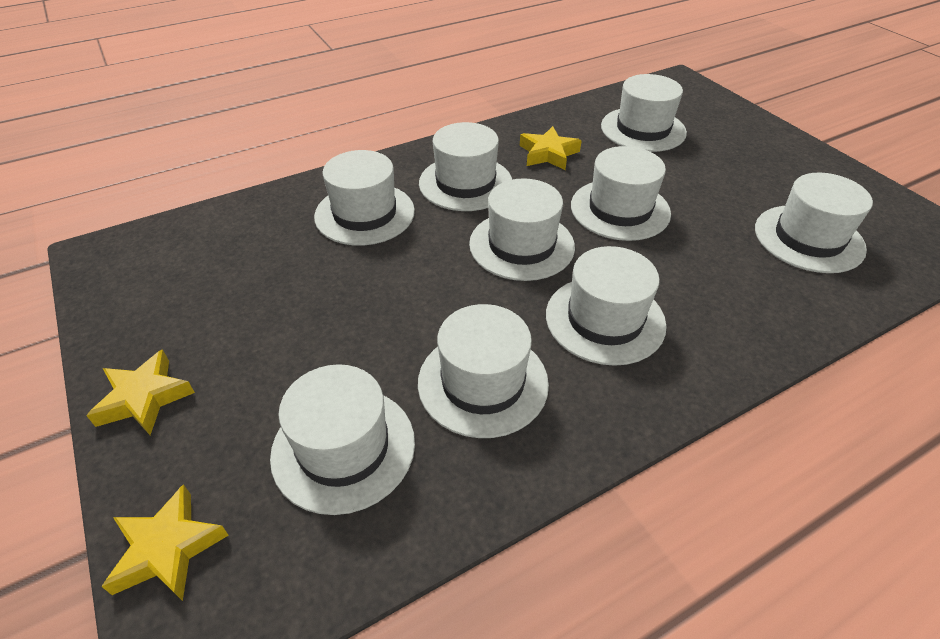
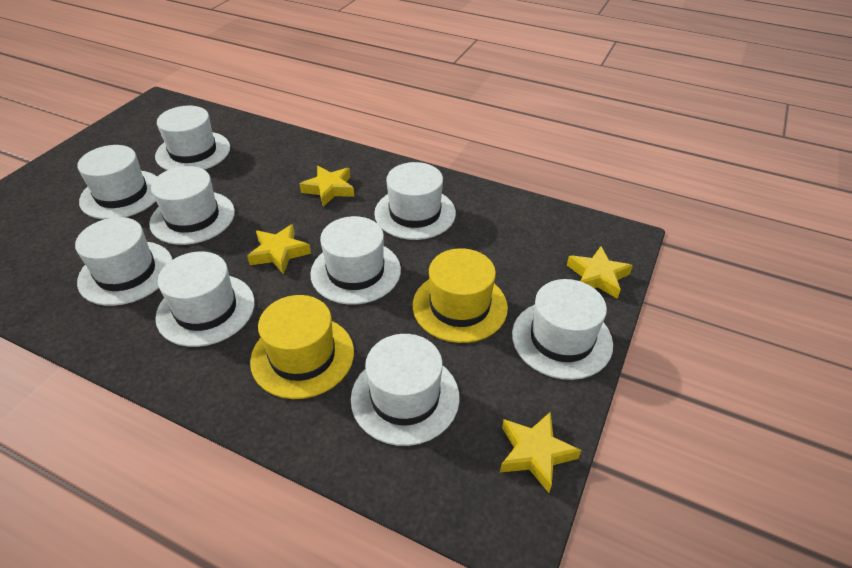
yellow hat: none = 0 -> [250,295,354,399] [413,248,508,343] = 2
yellow star: [86,349,195,435] [101,484,229,601] [520,126,582,170] = 3 -> [247,224,311,274] [300,166,354,207] [500,412,581,493] [567,246,633,299] = 4

